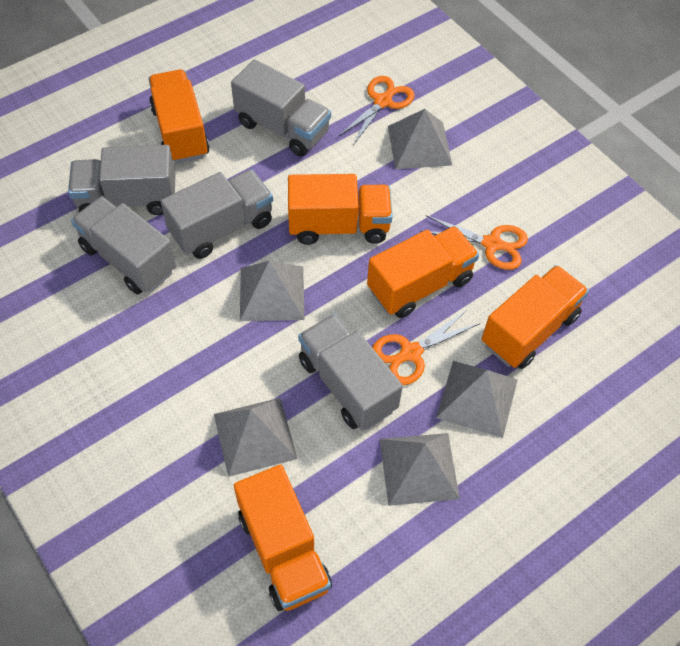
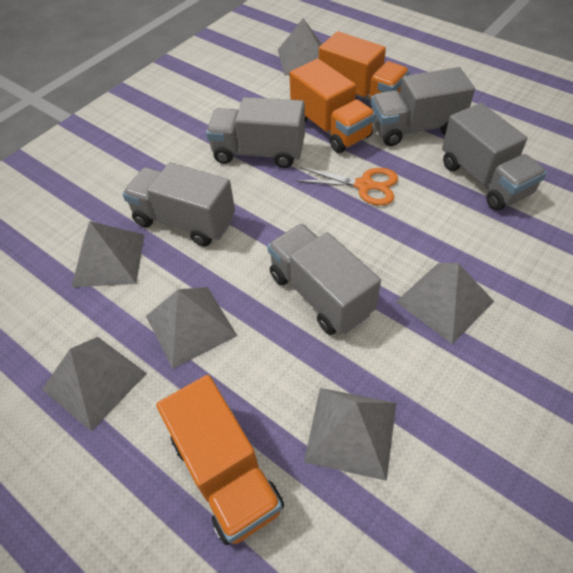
grey pyramid: [214,398,297,477] [240,261,304,321] [380,433,460,506] [388,109,452,169] [436,361,517,438] = 5 -> [42,337,147,431] [72,221,144,287] [146,287,237,369] [278,18,322,76] [304,388,396,481] [396,263,494,344] = 6
orange scissors: [339,76,415,144] [372,309,480,385] [421,215,528,270] = 3 -> [296,167,398,206] = 1
orange truck: [148,69,210,164] [234,464,332,611] [288,174,393,245] [367,226,479,318] [482,265,589,369] = 5 -> [156,375,284,545] [289,59,376,153] [319,31,410,109] = 3

